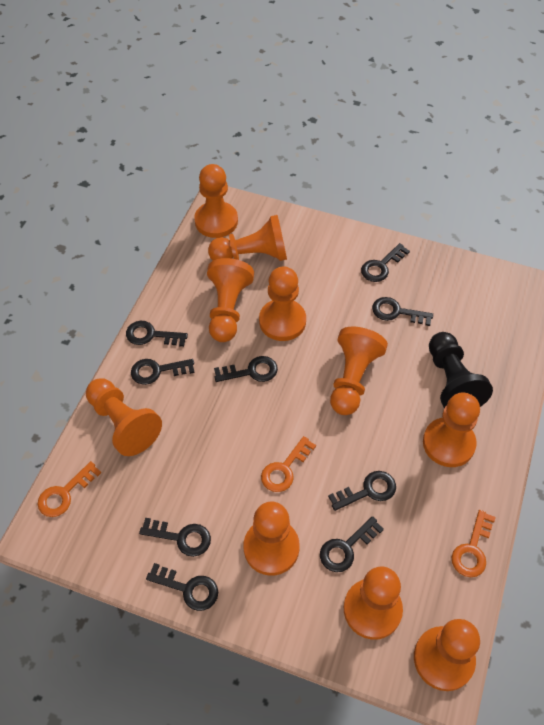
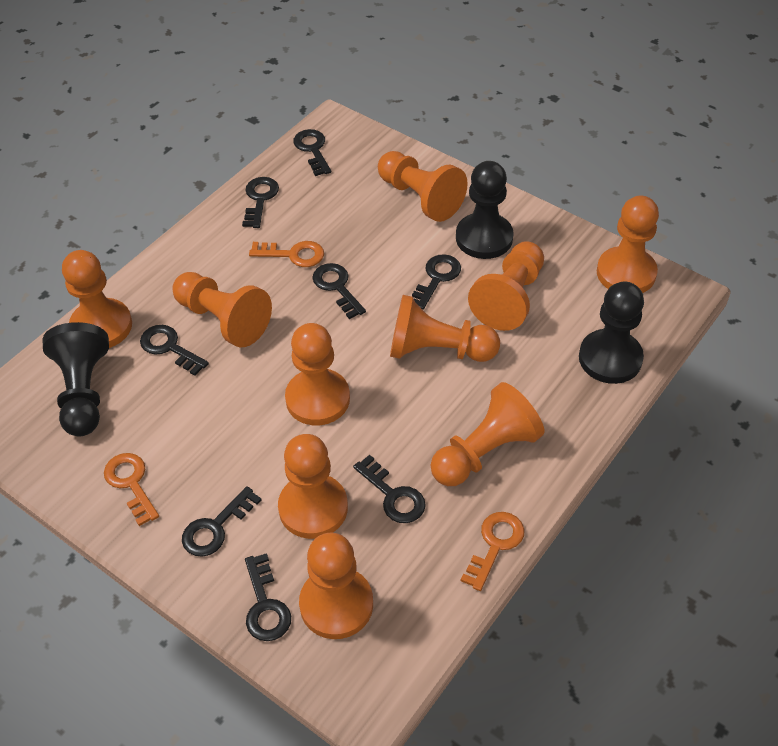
black key: [126,321,188,347] [131,359,195,385] [139,518,211,557] [146,563,218,611] [214,356,278,382] [320,516,384,572] [328,471,396,511] [361,243,410,282] [372,297,433,326] = 9 -> [140,325,209,376] [182,486,261,557] [242,177,279,228] [245,553,291,641] [293,129,331,176] [312,263,366,319] [353,455,426,523] [412,254,461,310] = 8
black pawn: [429,332,493,408] = 1 -> [43,322,109,437] [456,161,514,259] [579,281,644,384] = 3

